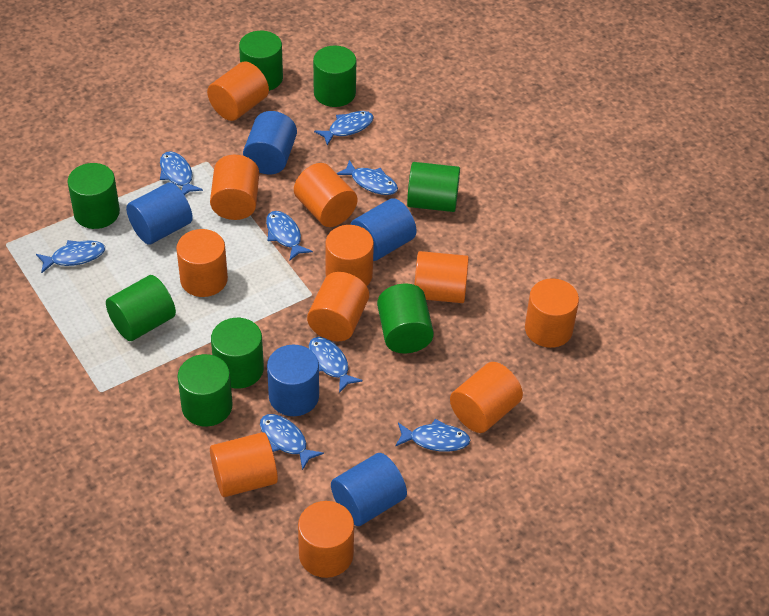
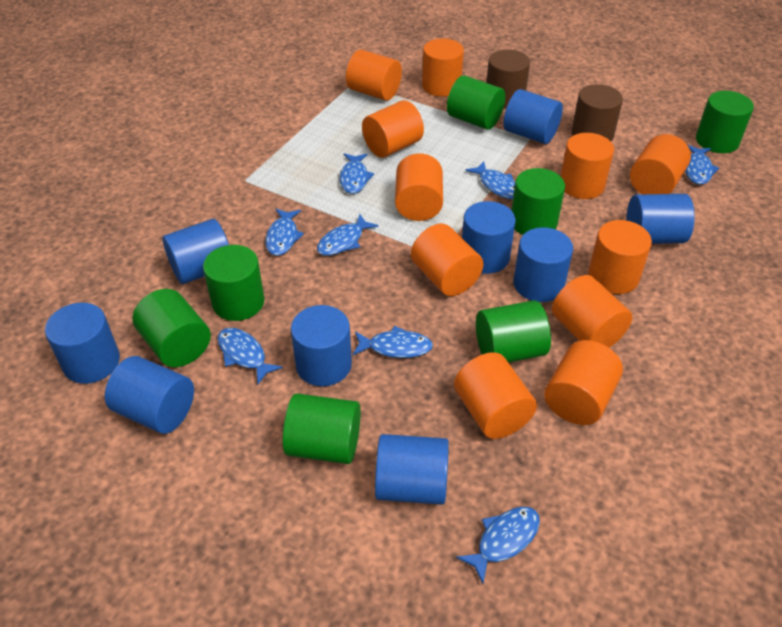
blue cylinder: [126,182,193,245] [243,111,297,174] [267,345,319,416] [331,453,407,526] [350,198,416,261] = 5 -> [45,303,120,384] [105,356,194,434] [162,219,229,284] [291,305,352,386] [375,434,449,505] [462,201,516,274] [503,89,563,144] [513,227,573,302] [626,194,695,244] = 9
brown cylinder: none = 0 -> [486,50,530,109] [571,84,623,141] = 2
green cylinder: [68,163,120,229] [106,275,176,341] [178,354,233,427] [211,318,264,389] [239,31,283,91] [313,46,356,107] [377,283,434,353] [407,162,460,212] = 8 -> [133,289,211,367] [203,245,265,321] [283,393,361,464] [447,75,505,130] [476,300,551,363] [511,168,565,235] [696,91,754,153] = 7

